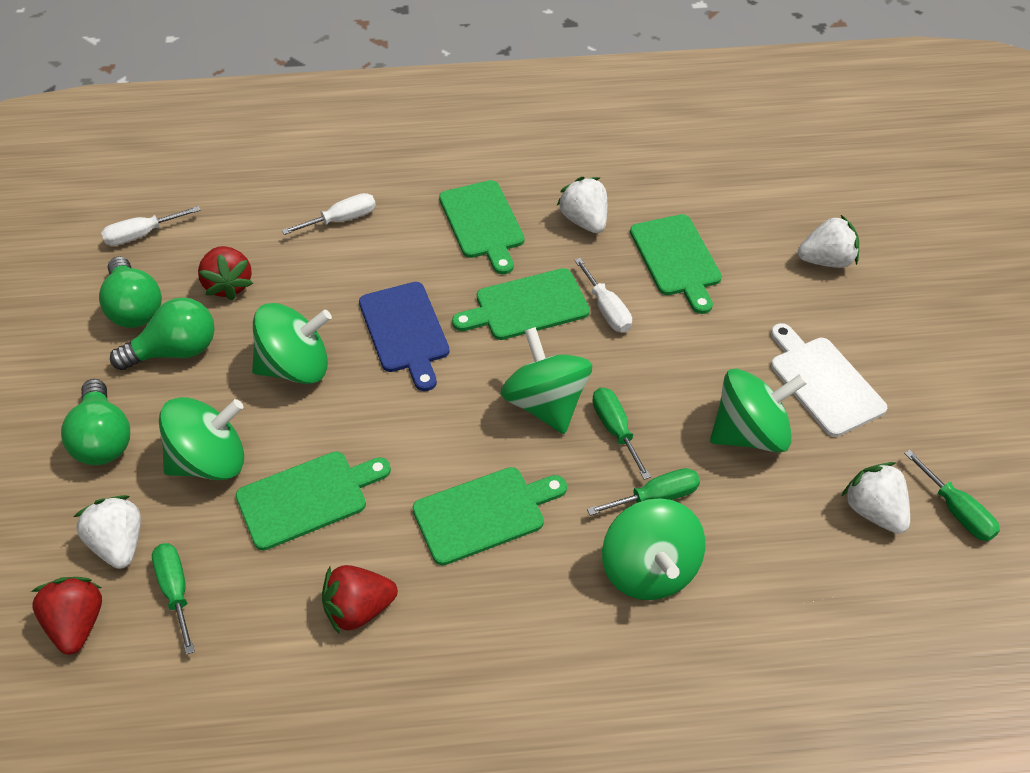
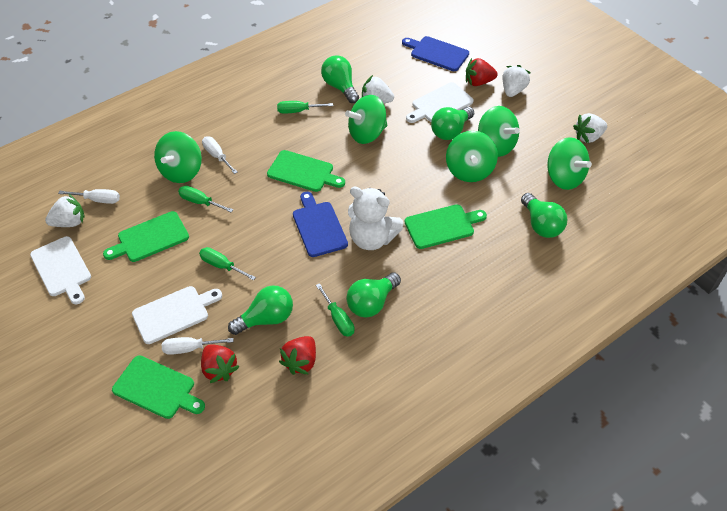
blue cutting board: [359,282,450,391] = 1 -> [293,192,348,257] [402,36,469,71] = 2
green cutting board: [236,451,391,550] [412,467,567,565] [439,180,524,274] [452,268,590,340] [630,214,722,314] = 5 -> [103,211,189,262] [112,355,205,419] [267,150,345,192] [405,204,487,249] = 4
green light bulb: [61,379,130,465] [99,256,162,328] [110,297,215,370] = 3 -> [228,286,293,335] [321,55,359,103] [346,272,401,318] [431,107,474,140] [521,193,567,238] = 5
white cutting board: [771,323,887,437] = 1 -> [30,236,91,304] [132,286,222,344] [406,82,474,123] = 3
white teddy bear: none = 0 -> [348,187,403,250] = 1

